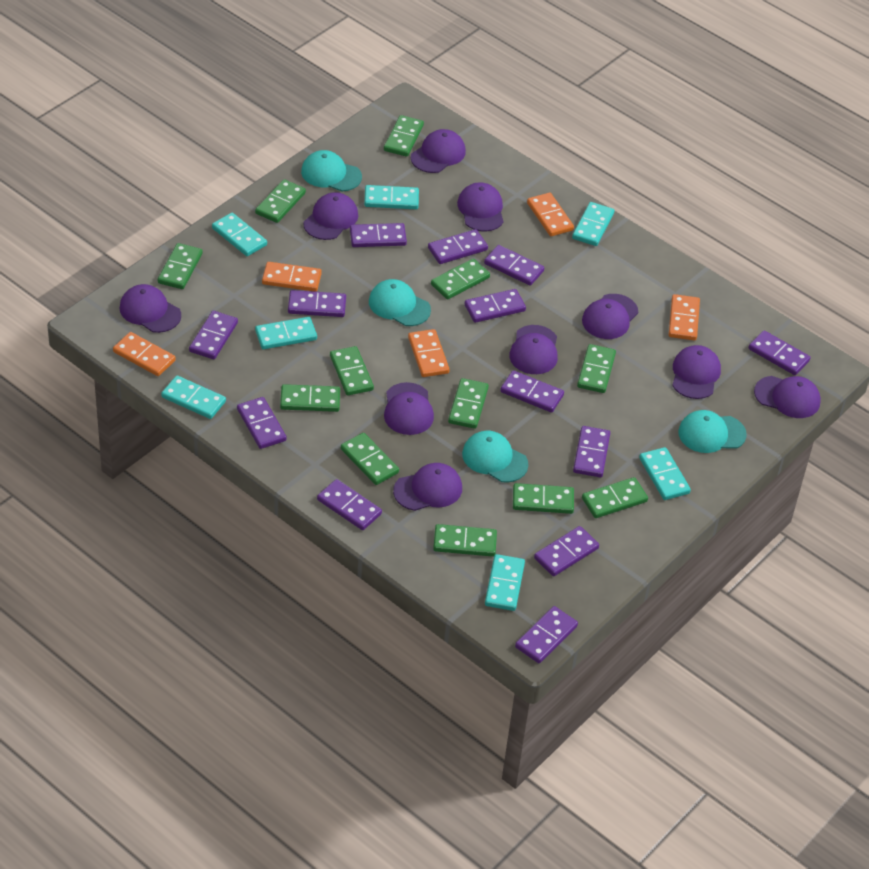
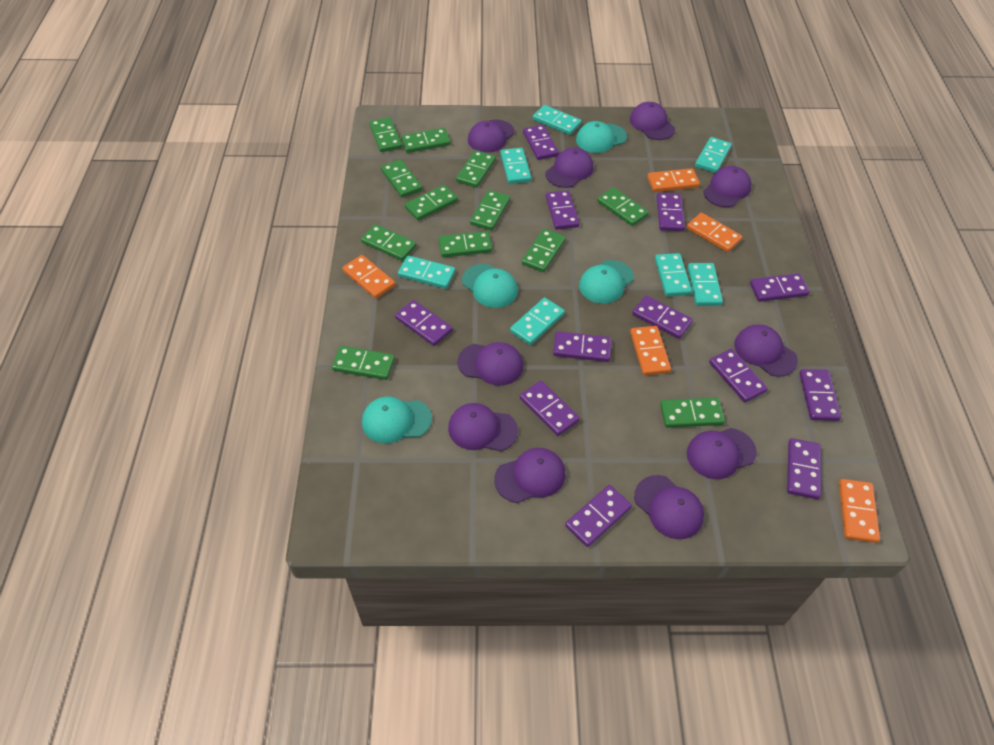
purple domino: [189,311,238,359] [237,397,287,449] [288,290,346,317] [317,479,382,530] [350,223,407,247] [428,229,488,264] [465,289,526,323] [484,245,544,286] [500,370,564,413] [515,606,578,663] [534,526,599,576] [573,426,610,477] [748,330,810,375] = 13 -> [395,300,453,346] [520,381,580,436] [523,125,559,160] [546,190,579,230] [553,331,612,362] [565,485,632,547] [632,295,693,339] [657,193,685,231] [709,349,768,402] [750,273,810,302] [787,438,821,499] [799,369,841,421] = 12

